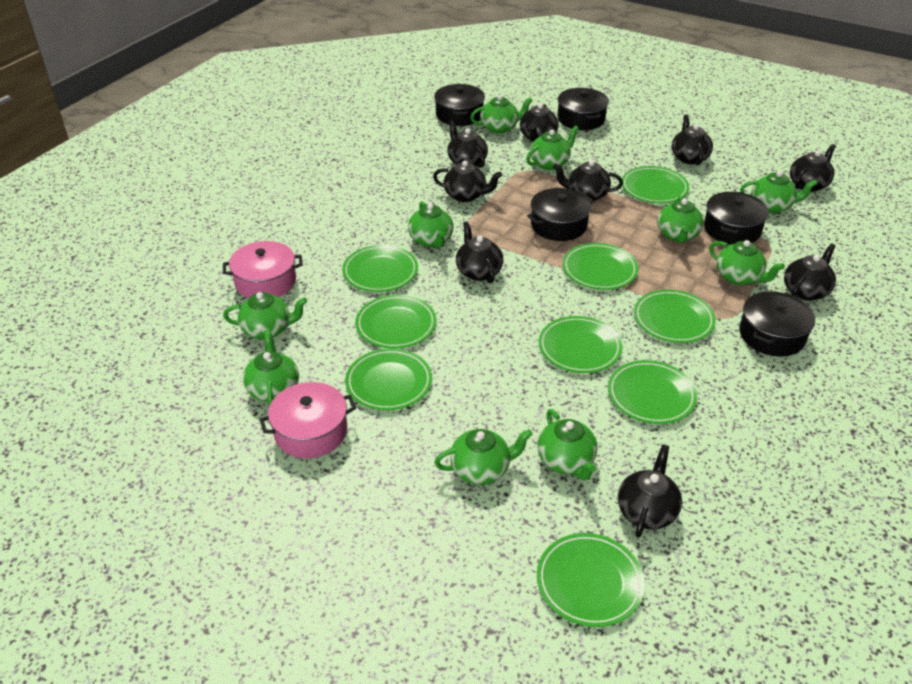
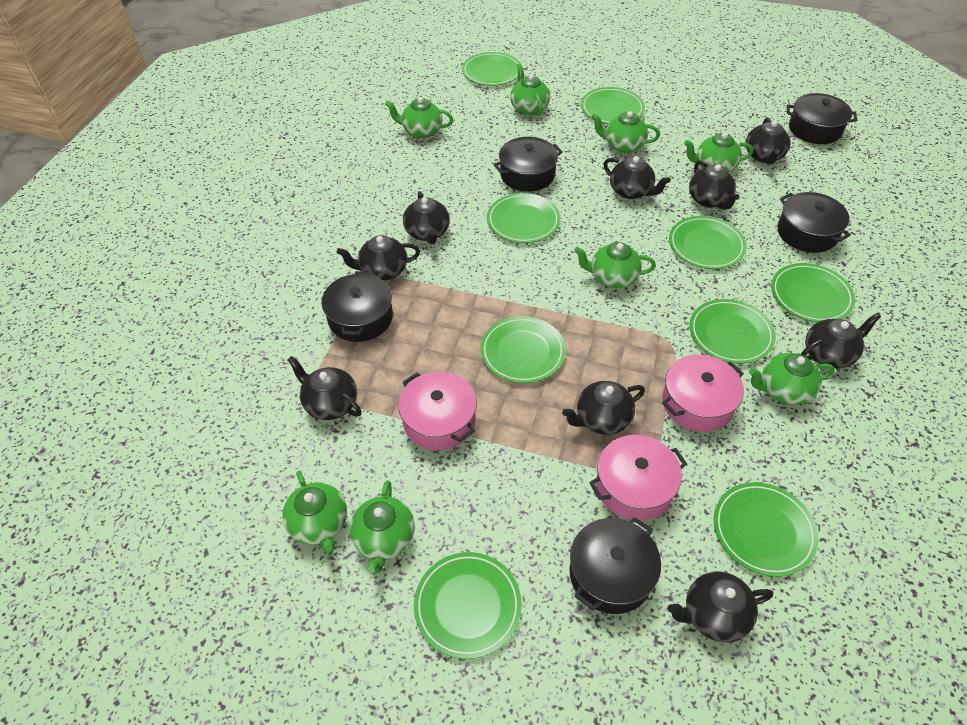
green teapot: [223,292,307,339] [243,329,299,407] [408,201,454,248] [434,429,533,485] [470,95,533,134] [526,126,579,170] [537,409,598,480] [657,196,704,243] [709,240,785,285] [740,171,817,213] = 10 -> [282,471,347,553] [350,480,415,573] [385,97,453,138] [510,64,550,116] [574,242,656,288] [591,111,660,153] [684,133,753,172] [749,353,835,405] = 8
pink pot: [223,241,302,298] [260,382,356,458] = 2 -> [398,372,477,451] [589,435,687,521] [662,354,744,432] = 3

